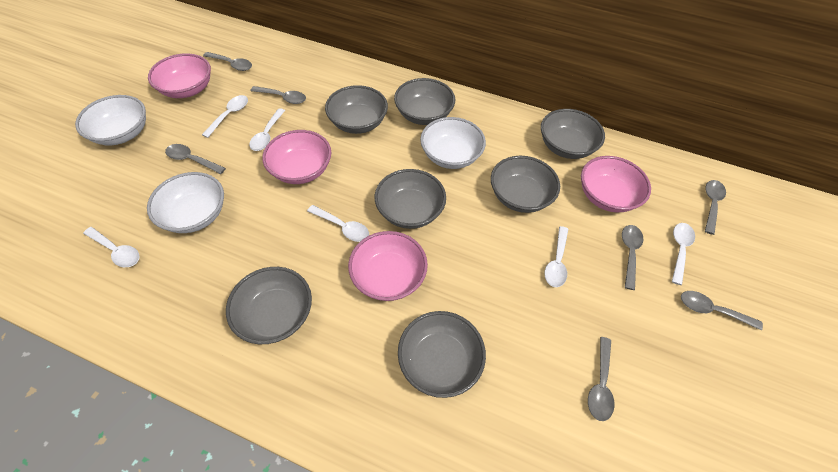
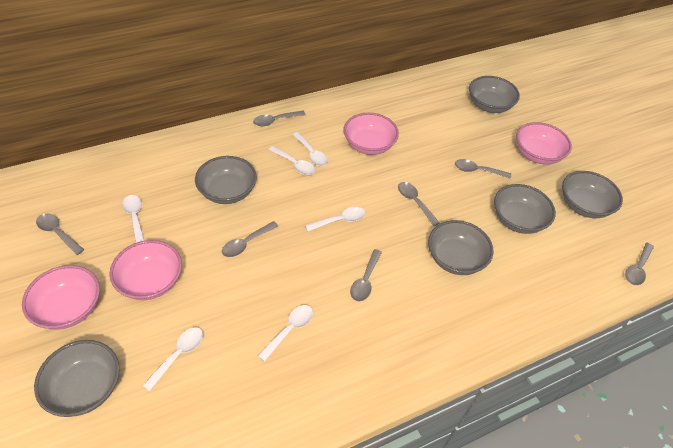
grey bowl: [226,267,312,344] [325,85,388,134] [375,169,446,229] [394,78,455,125] [398,311,486,398] [491,156,560,213] [541,109,605,159] = 7 -> [34,340,120,417] [195,156,257,204] [428,220,494,275] [469,76,520,113] [494,184,556,234] [562,171,623,218] = 6
white bowl: [75,95,146,145] [147,172,224,233] [420,117,486,169] = 3 -> none = 0

